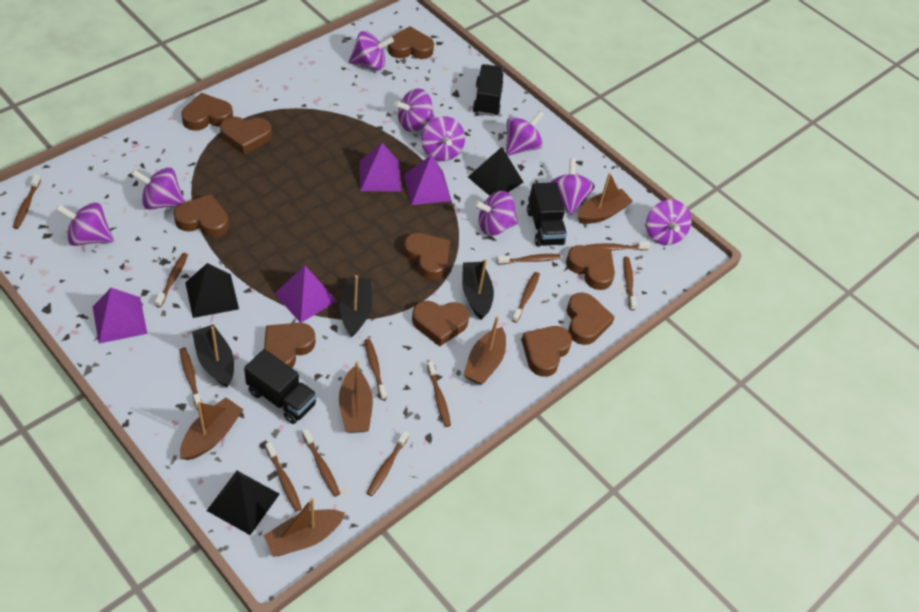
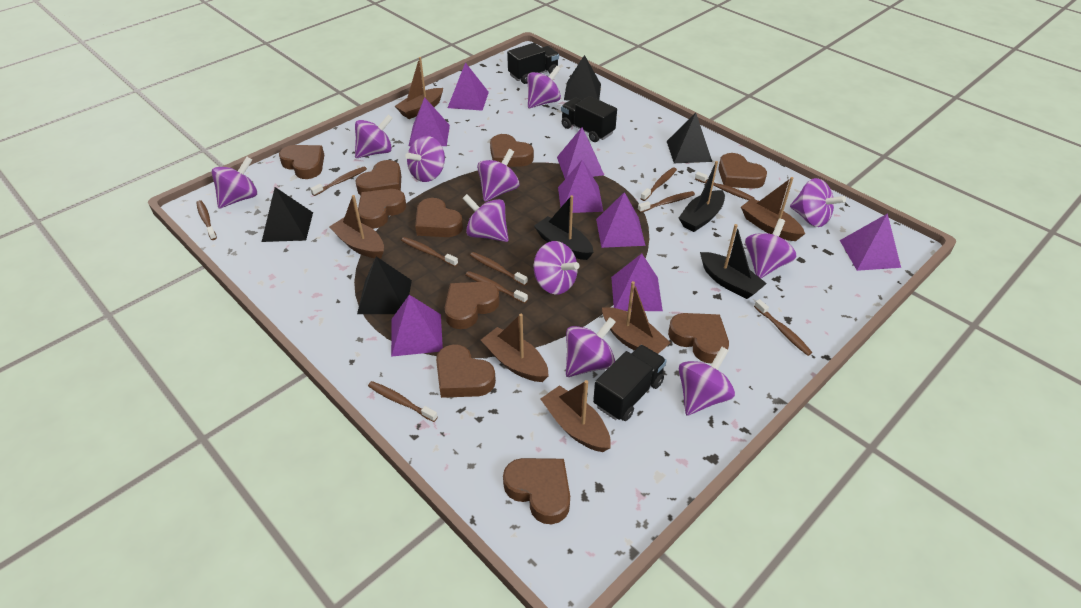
black pyramid: [185,263,239,318] [207,471,280,535] [468,147,524,196] = 3 -> [262,187,313,242] [357,257,412,314] [564,55,601,100] [667,113,712,163] = 4
brown boat: [180,398,244,460] [263,498,345,557] [339,361,373,433] [463,316,506,385] [578,173,633,224] = 5 -> [329,195,384,259] [395,57,443,119] [481,314,549,382] [541,380,611,452] [602,281,671,354] [741,177,805,241] = 6
brown toothbrush: [13,174,41,229] [155,253,188,308] [180,348,202,410] [265,442,302,512] [302,429,340,497] [364,339,387,400] [367,431,409,496] [427,361,451,427] [497,254,561,265] [512,272,540,323] [586,242,650,250] [623,257,636,310] = 12 -> [196,200,217,240] [310,166,367,196] [368,381,438,422] [401,237,458,267] [465,271,528,304] [470,252,528,286] [638,191,695,213] [640,167,677,201] [695,172,754,200] [754,299,812,356] = 10
purple pyramid: [93,288,147,344] [274,266,337,323] [359,143,402,192] [404,155,452,205] = 4 -> [391,295,443,357] [409,97,450,146] [448,62,489,111] [557,127,604,179] [558,160,603,213] [596,192,646,248] [611,254,663,311] [840,213,901,271] = 8
purple spinning top: [56,202,114,246] [131,167,185,210] [349,31,394,70] [394,88,435,132] [421,116,465,161] [474,191,518,236] [506,111,544,156] [551,158,595,216] [646,200,691,245] = 9 -> [212,157,257,208] [355,114,393,158] [405,136,445,182] [462,194,509,242] [477,149,519,202] [527,66,561,108] [534,241,580,294] [566,317,616,377] [679,347,735,415] [745,219,796,278] [790,178,846,227] = 11

